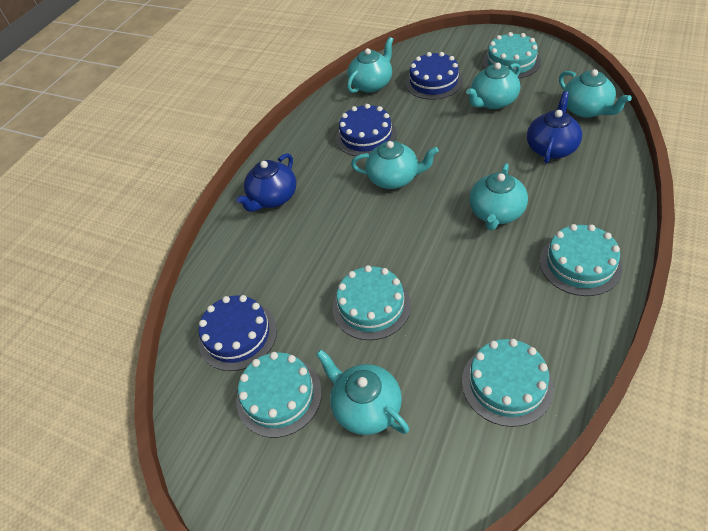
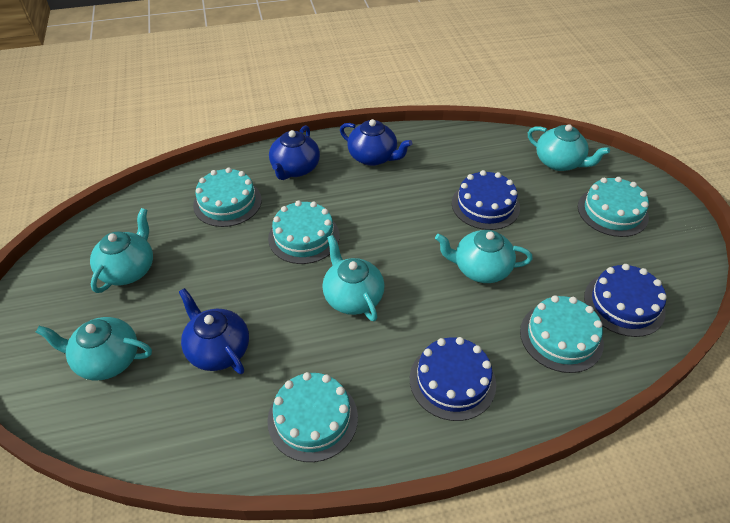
blue teapot: [236,153,296,212] [527,91,582,164] = 2 -> [179,288,249,374] [269,125,320,180] [340,119,412,166] = 3
turquoise teapot: [316,349,409,435] [347,37,394,93] [351,141,439,189] [466,63,521,109] [469,163,528,231] [559,69,632,118] = 6 -> [36,317,152,380] [90,208,153,293] [323,235,385,321] [435,230,533,283] [528,124,610,171] = 5

